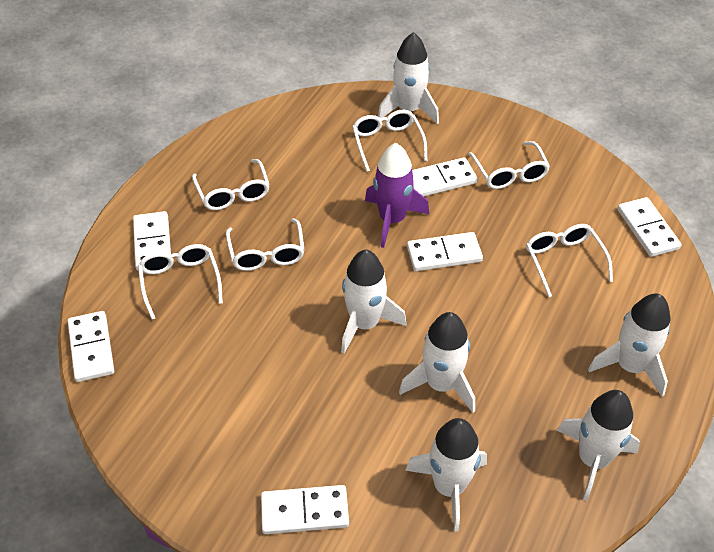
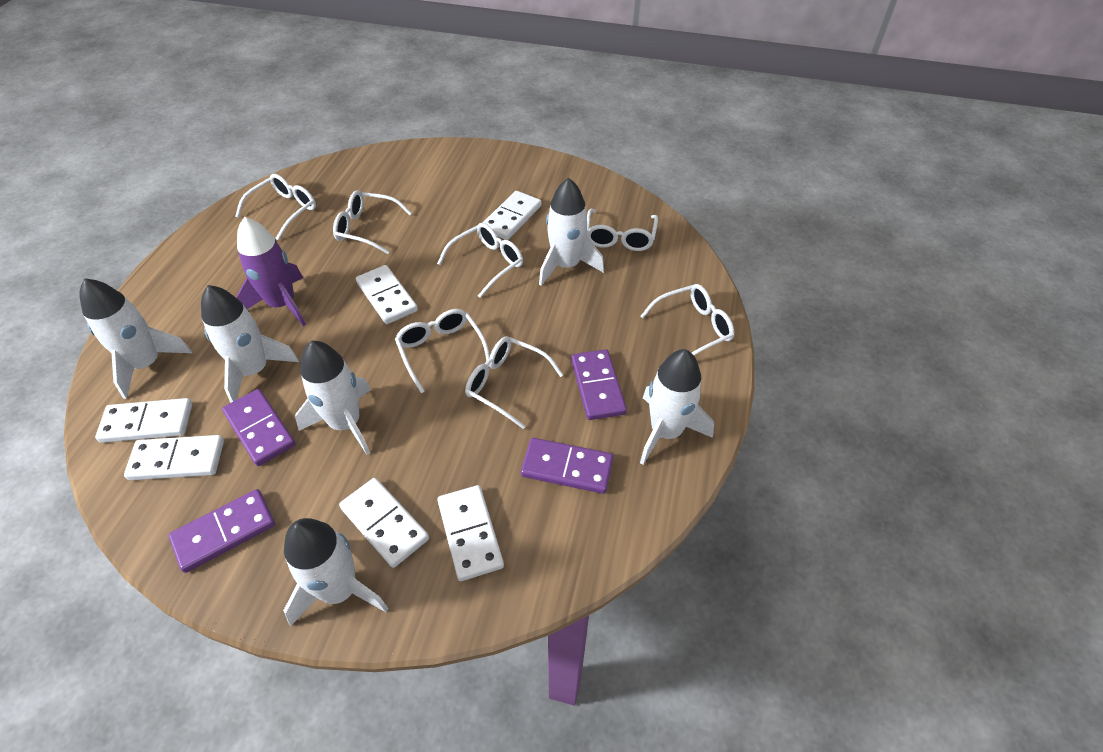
purple domino: none = 0 -> [169,489,275,573] [222,389,296,466] [521,438,614,494] [571,349,627,420] = 4
white glasses: [138,244,223,319] [192,159,270,210] [226,218,305,271] [352,110,427,172] [468,141,550,189] [526,224,613,297] = 6 -> [235,174,316,240] [333,190,412,254] [395,309,490,393] [437,223,523,298] [465,336,563,429] [586,209,658,251] [640,284,734,355] = 7

